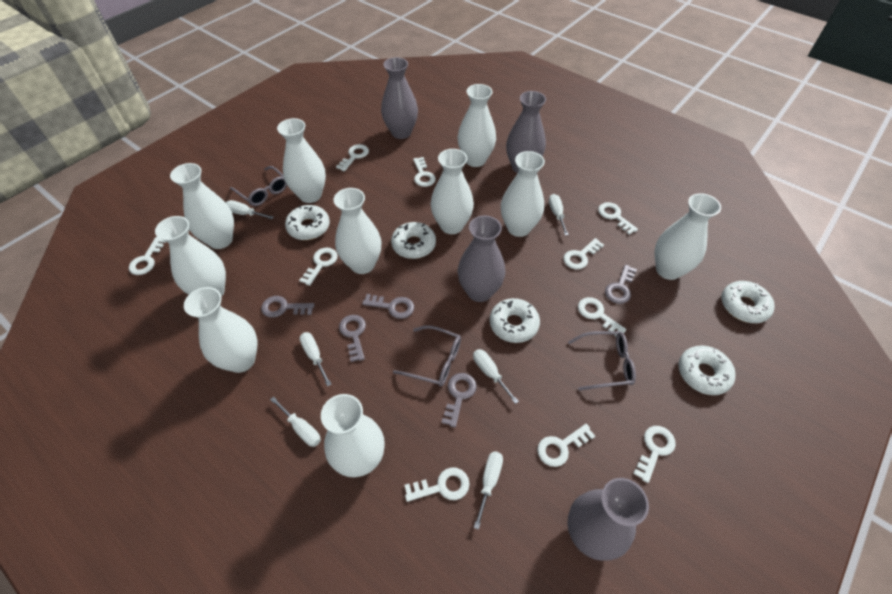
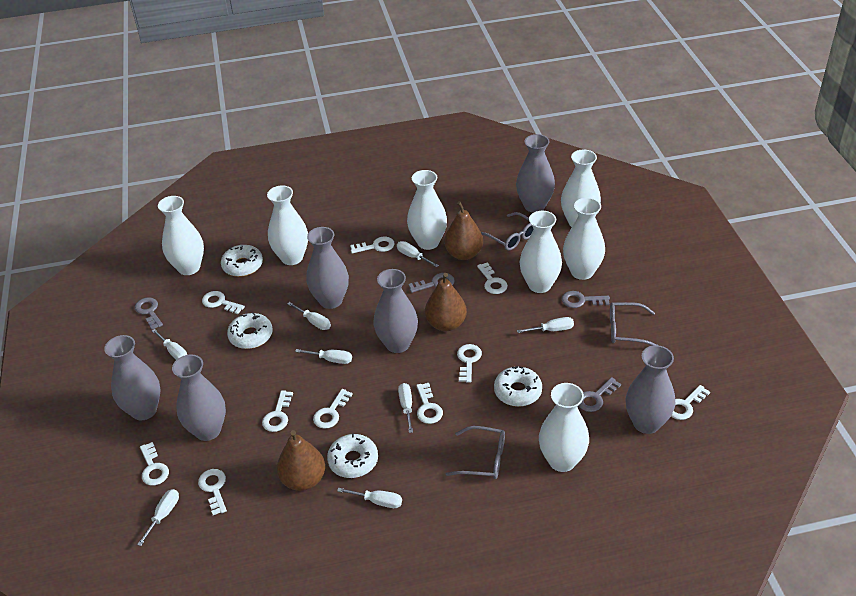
brown pear: none = 0 -> [277,430,325,491] [425,273,467,331] [444,201,483,260] = 3
grey key: [261,296,315,318] [339,315,366,362] [362,294,414,319] [441,373,477,428] [605,265,637,304] = 5 -> [135,297,163,330] [408,273,455,293] [562,291,610,308] [578,377,621,412] = 4
grey vase: [381,57,418,139] [458,215,505,302] [506,91,546,173] [567,478,649,561] = 4 -> [104,335,161,421] [172,355,226,441] [306,227,349,309] [374,269,418,353] [516,134,555,213] [626,345,675,434] = 6
white donut: [285,205,330,240] [391,222,436,259] [490,298,540,343] [678,345,736,395] [721,281,775,323] = 5 -> [221,245,263,277] [227,312,273,349] [327,434,378,478] [494,366,542,407] = 4
white screwdriver: [226,200,274,219] [270,396,321,447] [299,332,331,386] [473,349,519,404] [474,451,503,530] [549,194,569,235] = 6 -> [137,489,179,546] [152,329,187,360] [288,302,331,330] [295,349,352,364] [337,488,402,508] [397,241,439,267] [398,383,413,433] [517,317,574,333] = 8
white vase: [155,216,226,297] [170,163,234,249] [184,287,258,373] [277,118,326,203] [321,394,385,477] [333,188,381,274] [431,149,474,234] [458,84,496,167] [501,151,545,237] [655,193,721,280] = 10 -> [158,196,204,275] [267,185,308,265] [407,170,447,250] [519,211,562,293] [539,383,589,472] [561,150,601,227] [563,198,605,280] = 7

